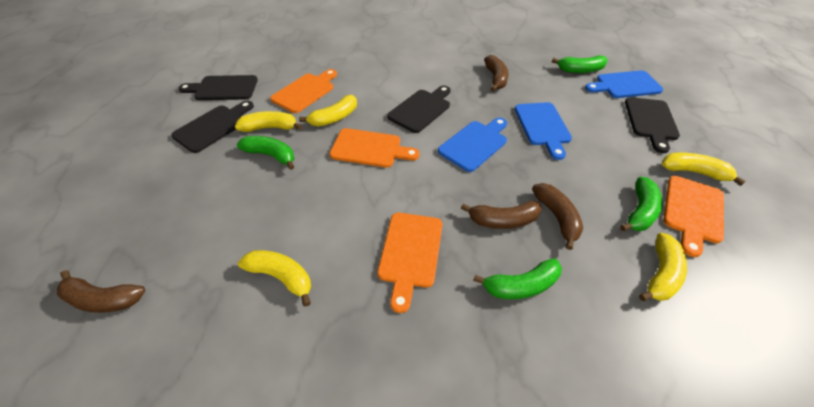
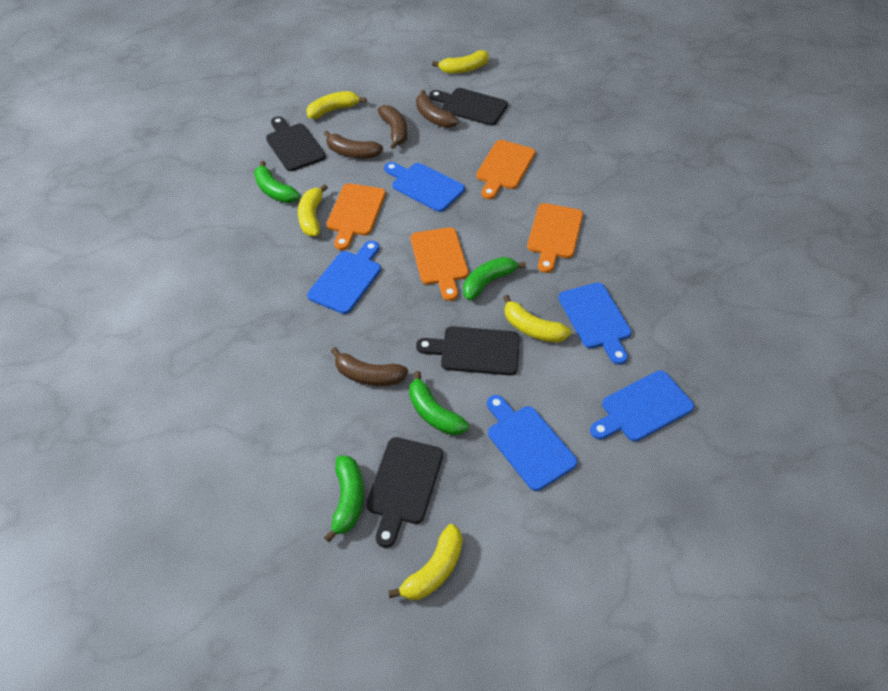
blue cutting board: [438,118,507,172] [515,102,572,160] [585,70,663,98] = 3 -> [307,241,381,314] [384,162,465,212] [487,395,578,491] [558,283,632,365] [590,370,694,442] = 5

